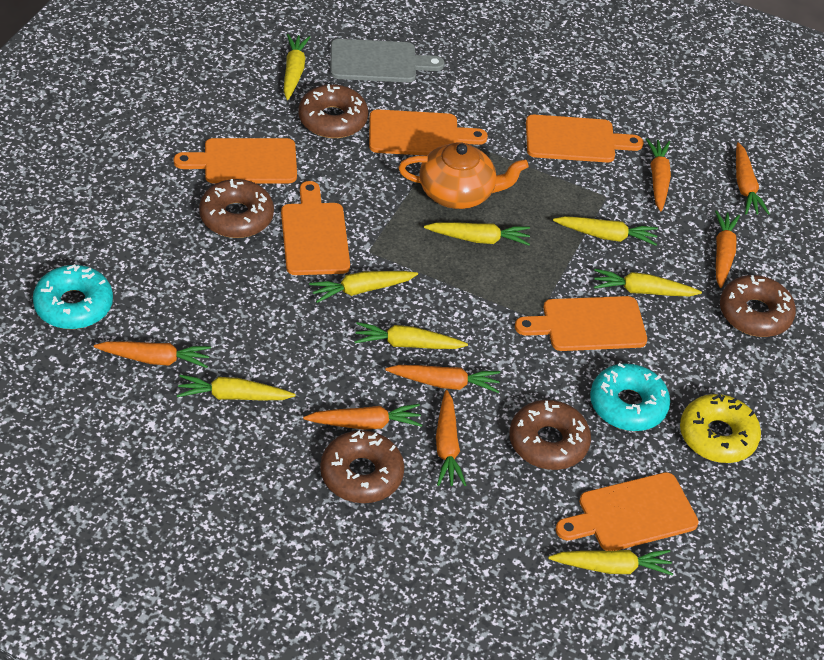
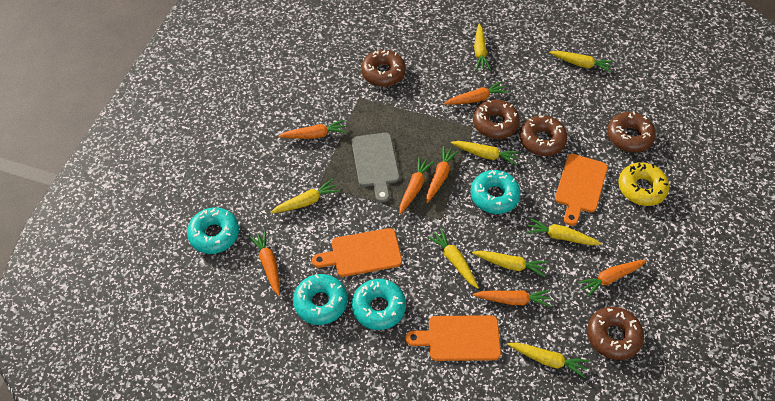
orange cutting board: [174,138,297,184] [281,181,350,275] [369,110,488,156] [515,296,647,351] [526,115,644,162] [555,472,699,551] = 6 -> [312,228,402,277] [405,315,501,361] [555,154,608,226] = 3
orange teapot: [399,143,529,209] = 1 -> none = 0
turquoise donut: [33,264,113,329] [590,363,670,431] = 2 -> [187,207,239,254] [293,274,347,325] [352,279,406,330] [471,170,521,214] = 4

